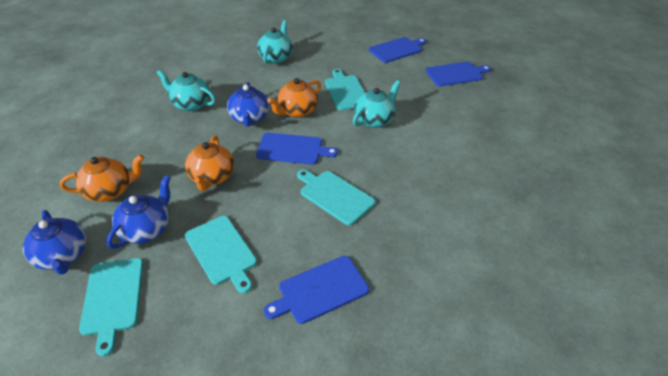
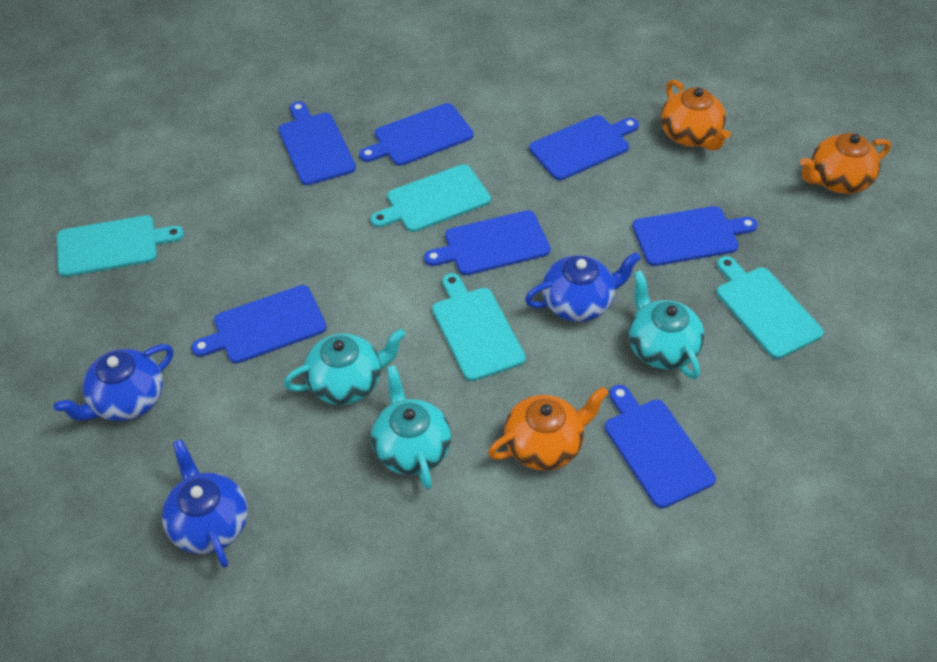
blue cutting board: [256,133,338,165] [264,256,369,324] [369,37,426,63] [425,62,491,86] = 4 -> [191,285,327,363] [278,101,356,185] [359,103,474,166] [424,210,551,275] [529,115,639,180] [605,385,716,508] [632,206,758,266] = 7

